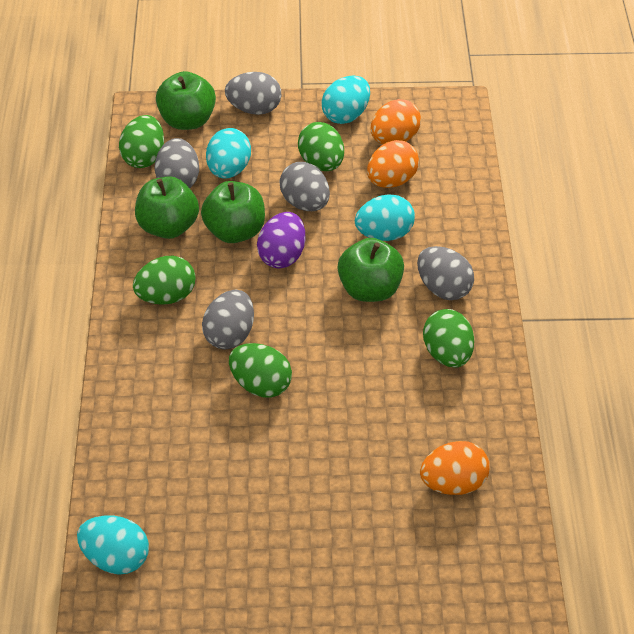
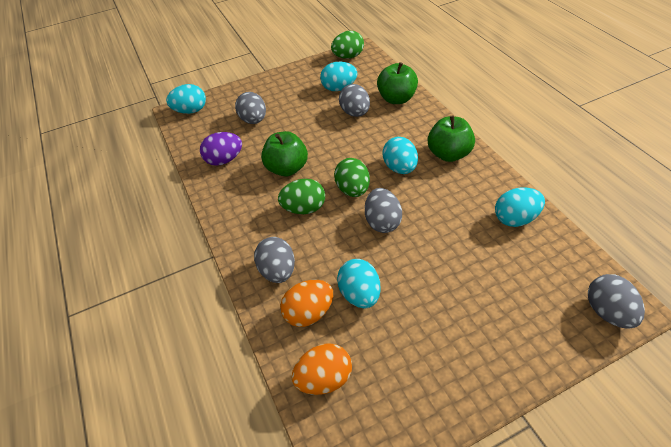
green apple: [135,176,199,239] [156,71,216,130] [201,181,265,243] [338,238,404,302] = 4 -> [261,131,308,177] [377,62,418,104] [428,115,475,162] = 3
green egg: [119,115,164,168] [133,256,196,305] [229,343,292,398] [298,122,344,171] [423,309,474,368] = 5 -> [278,179,325,214] [331,31,364,59] [334,158,370,197] = 3
orange egg: [367,140,419,188] [371,99,421,144] [420,441,490,495] = 3 -> [280,280,333,327] [291,343,352,395] = 2
turquoise egg: [77,515,149,575] [206,128,251,179] [321,75,370,124] [355,194,415,241] = 4 -> [166,84,206,114] [320,62,357,91] [337,259,381,308] [382,137,418,174] [495,188,545,227] = 5

